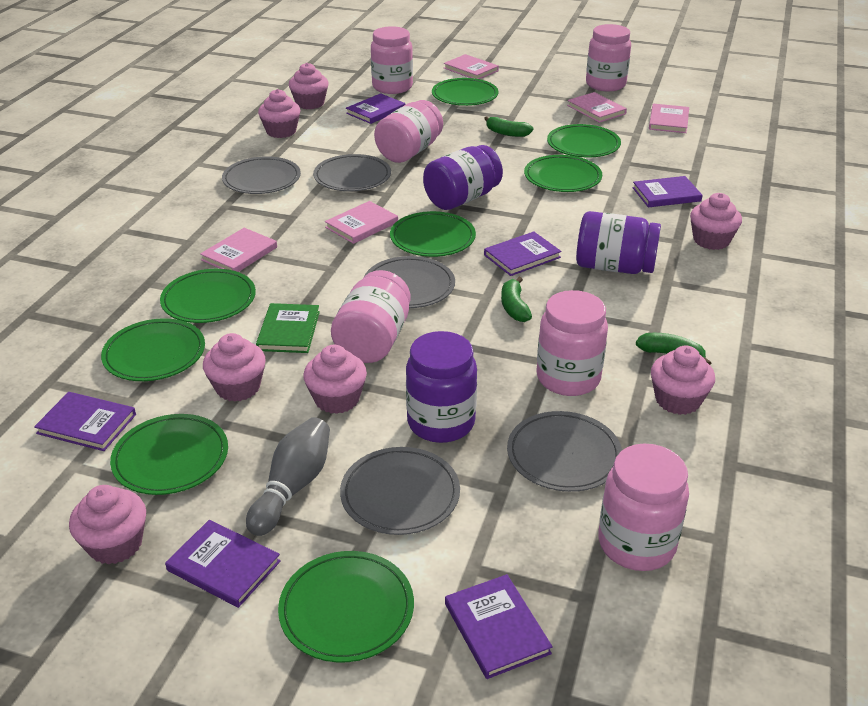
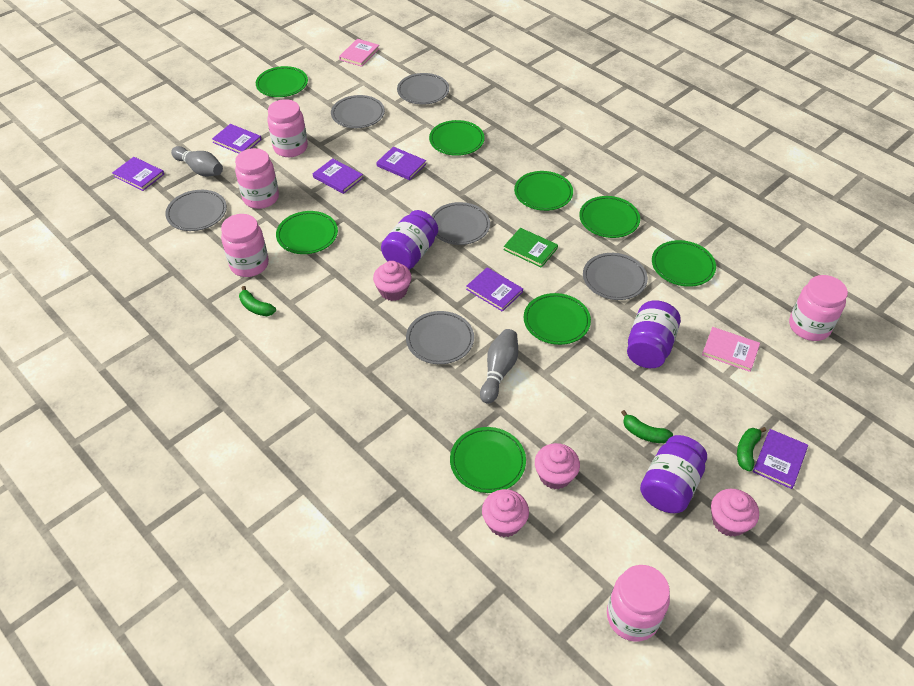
grey bowling pin: [246,417,330,536] = 1 -> [171,146,223,177] [480,329,518,404] = 2
grey plate: [222,156,301,194] [313,154,391,191] [340,447,460,535] [365,256,455,308] [507,411,622,492] = 5 -> [165,190,227,231] [331,95,385,128] [397,73,449,105] [406,311,474,364] [431,202,490,245] [583,253,648,300] = 6
pink book: [200,228,277,272] [325,201,398,244] [444,54,499,79] [567,92,627,123] [649,104,689,133] = 5 -> [339,39,380,67] [702,327,760,372] = 2
pink cupcake: [69,485,146,565] [203,333,266,402] [258,89,300,138] [289,63,329,109] [303,345,367,414] [651,346,715,415] [690,193,742,250] = 7 -> [373,261,412,301] [482,489,529,537] [535,443,580,489] [711,489,759,537] = 4
pink jar: [331,270,411,363] [371,26,413,94] [374,100,443,163] [536,290,608,396] [586,24,631,91] [598,444,689,571] = 6 -> [221,214,269,277] [235,148,279,209] [267,99,308,157] [607,565,670,642] [789,275,848,341] = 5

